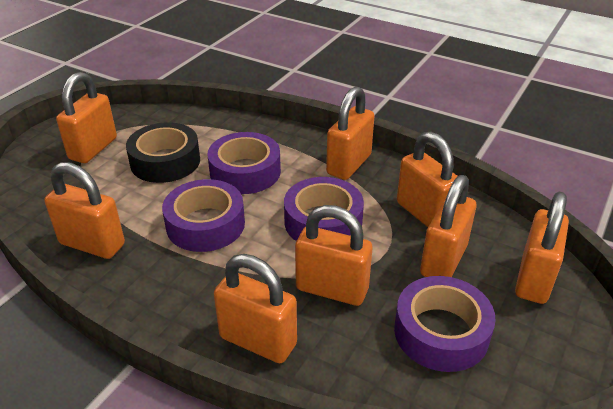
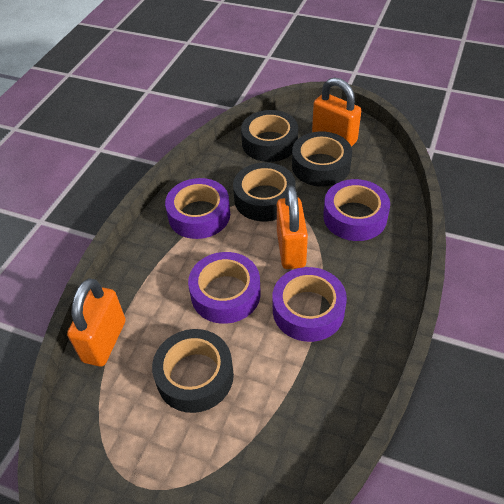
black tape: [126,122,200,183] = 1 -> [152,329,234,413] [233,163,296,221] [241,110,298,162] [292,132,352,187] = 4
orange padlock: [44,162,125,259] [56,72,117,163] [214,254,297,363] [295,205,372,306] [326,86,374,180] [397,132,457,227] [420,175,476,277] [515,192,569,304] = 8 -> [67,278,126,367] [277,185,308,269] [312,77,361,147] = 3

